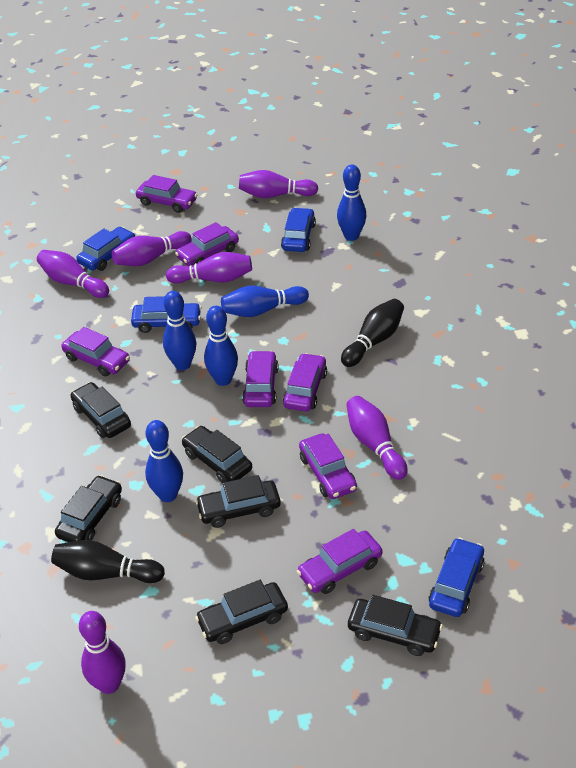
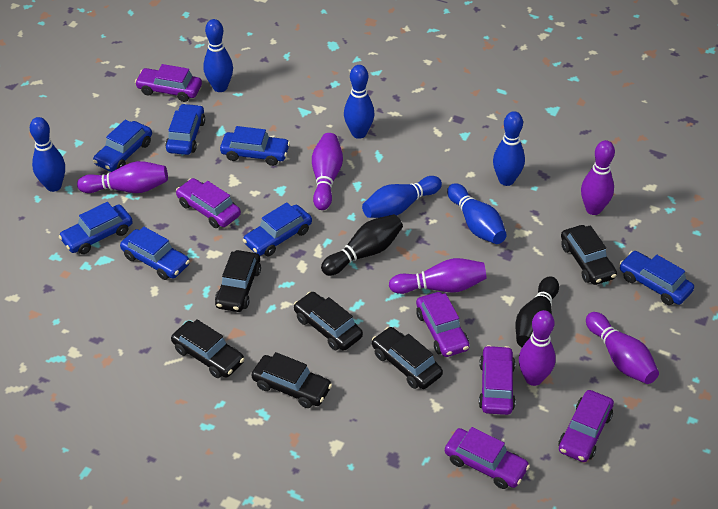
blue bowling pin: [145,420,183,502] [163,291,196,370] [204,306,238,386] [221,286,309,317] [337,165,366,241] = 5 -> [30,117,65,192] [203,19,233,92] [344,65,374,139] [362,176,442,218] [447,183,507,244] [493,111,525,186] = 6
blue car: [76,227,136,271] [131,296,202,333] [281,208,316,252] [429,538,485,617] = 4 -> [59,202,133,254] [93,120,152,172] [120,227,190,280] [165,104,205,155] [220,126,290,166] [243,202,312,256] [619,251,694,305] = 7
purple car: [61,327,130,377] [136,175,198,213] [175,222,239,266] [242,351,278,407] [283,353,327,412] [297,529,383,594] [299,433,357,499] = 7 -> [135,64,202,102] [176,178,241,228] [416,292,470,357] [445,427,530,489] [479,345,516,415] [558,390,614,462] = 6

